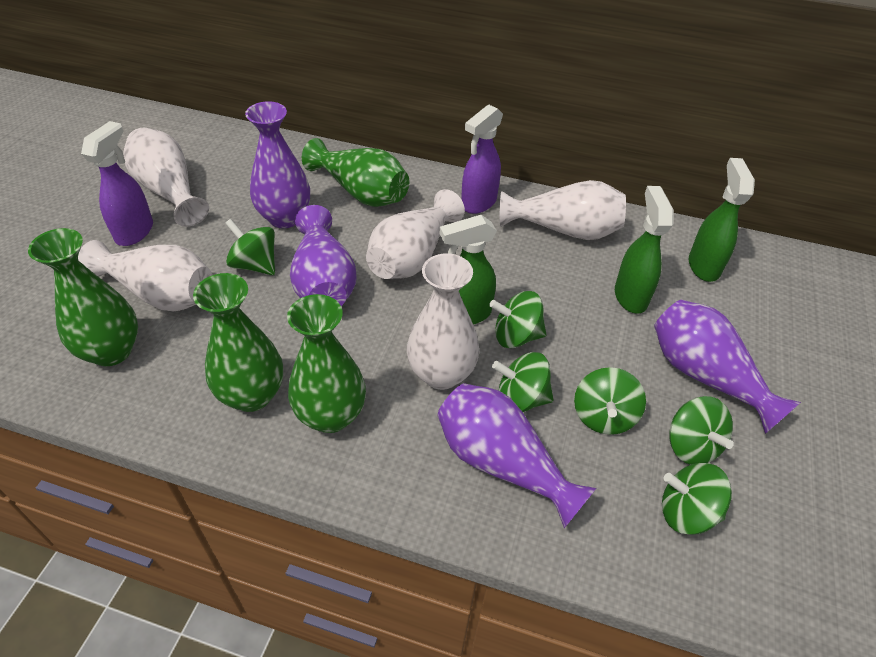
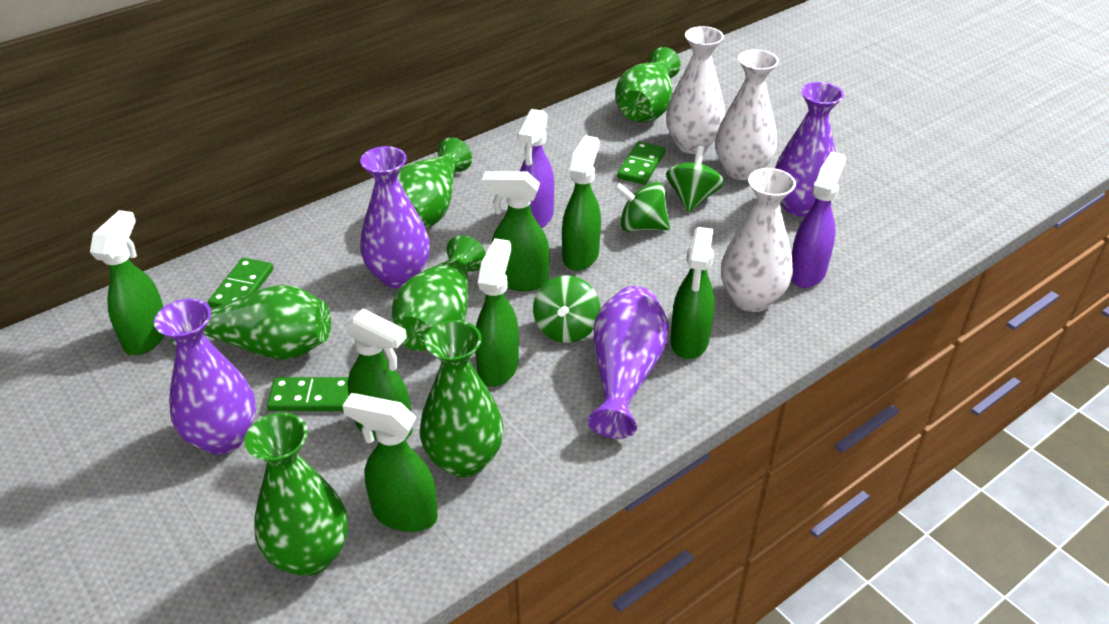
green domino: none = 0 -> [208,258,273,308] [267,377,349,411] [617,141,665,185] = 3
green spinning top: [225,219,275,275] [489,291,546,348] [492,352,554,412] [574,367,646,435] [662,463,732,535] [669,396,734,465] = 6 -> [533,275,600,343] [614,182,670,232] [666,146,724,213] = 3
green spray bottle: [440,215,497,325] [615,186,674,314] [689,158,755,282] = 3 -> [90,210,165,355] [343,308,413,441] [343,393,438,532] [475,238,519,387] [482,172,549,291] [562,135,601,271] [670,227,715,359] = 7
green vase: [28,228,138,366] [193,273,283,412] [287,294,366,433] [302,138,409,207] = 4 -> [170,285,331,360] [244,413,348,576] [392,235,486,351] [397,137,472,228] [419,320,504,477] [615,47,681,122] = 6
white vase: [78,240,213,311] [123,128,209,227] [366,189,465,279] [407,253,479,390] [500,180,626,240] = 5 -> [666,26,725,154] [715,50,779,180] [721,168,796,312] = 3

